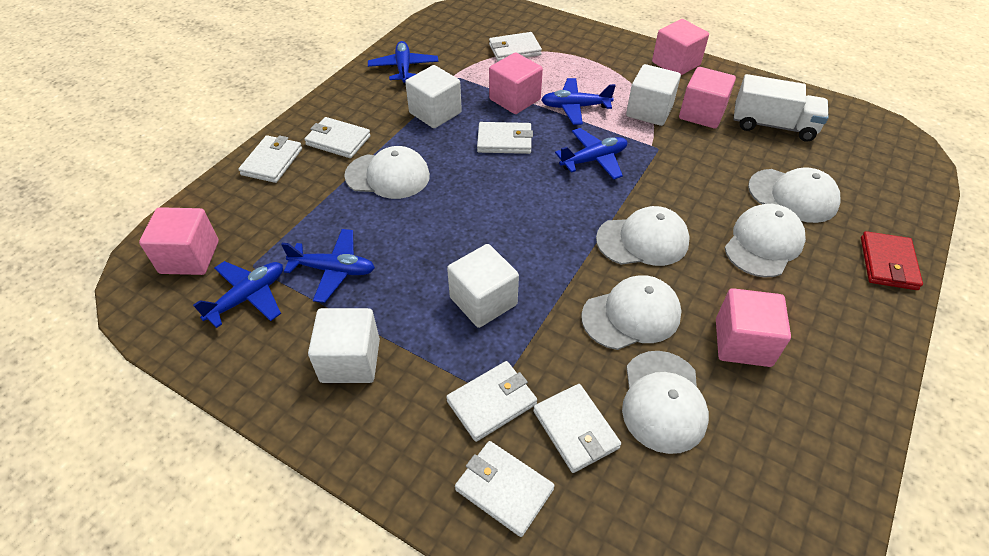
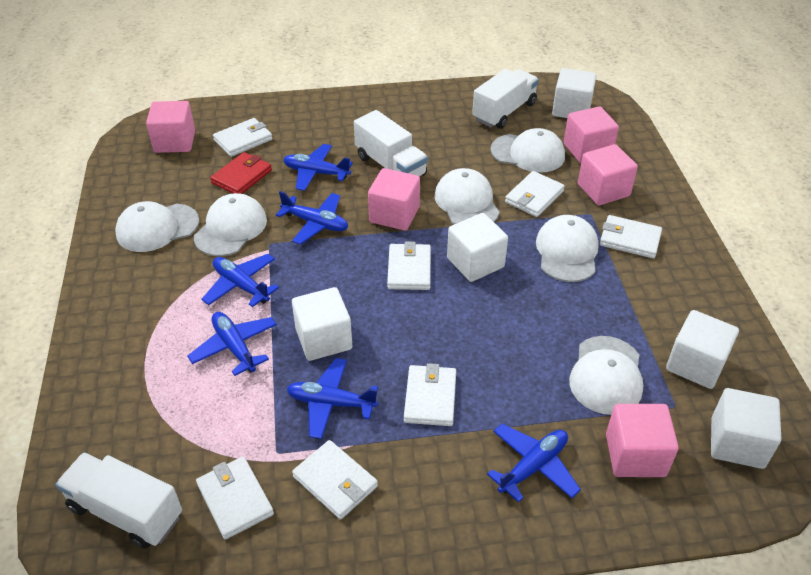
blue plane: [193,261,283,328] [281,229,375,303] [368,41,438,85] [541,78,616,125] [555,128,627,180] = 5 -> [187,312,277,376] [201,254,279,307] [276,191,348,245] [283,144,353,191] [287,358,378,439] [487,424,581,503] = 6
white cube: [308,308,380,383] [405,65,462,128] [447,244,519,328] [626,64,681,126] = 4 -> [292,287,352,361] [447,213,508,282] [552,68,596,118] [666,310,739,389] [711,388,781,469] = 5
white truck: [733,74,828,142] = 1 -> [55,452,182,549] [354,110,428,177] [472,69,539,129] = 3

